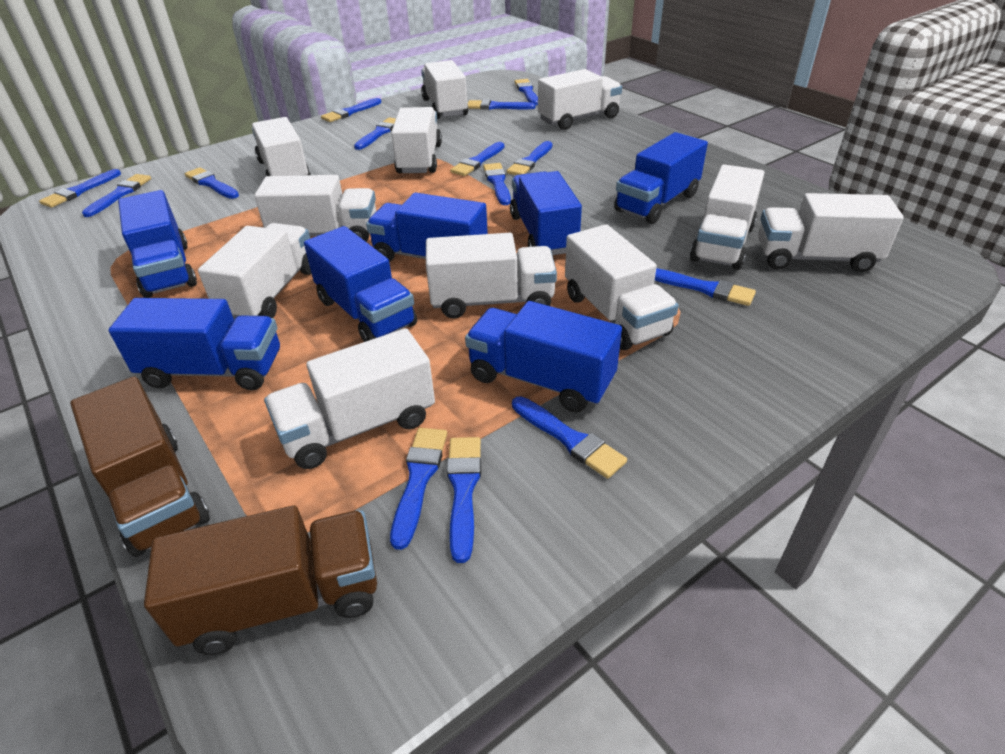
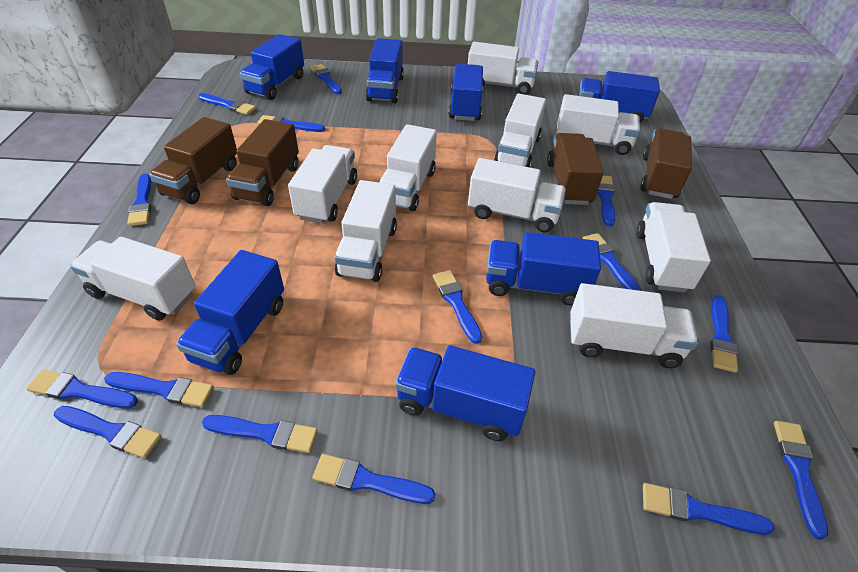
blue brush: [39,169,121,208] [82,174,151,217] [185,167,239,199] [321,98,381,122] [354,117,396,150] [390,428,447,550] [447,437,481,563] [450,142,504,176] [468,99,536,110] [483,163,511,205] [507,141,552,175] [512,396,627,479] [514,79,538,105] [655,268,756,306] = 14 -> [26,369,138,409] [54,406,161,458] [104,372,214,407] [127,173,151,226] [198,93,256,115] [202,415,318,453] [257,115,325,132] [311,64,342,94] [312,454,435,504] [433,270,482,344] [582,233,641,291] [597,175,615,226] [643,483,775,535] [710,295,738,373] [774,421,828,540] = 15
brown truck: [70,376,210,557] [144,505,377,655] = 2 -> [149,117,237,204] [226,119,299,206] [547,133,604,205] [640,128,692,199] = 4
white truck: [198,223,312,319] [252,117,311,176] [254,175,376,242] [264,328,435,469] [391,107,442,173] [421,60,468,119] [426,233,557,319] [538,69,622,130] [565,224,679,350] [690,164,764,270] [758,193,904,272] = 11 -> [70,237,195,321] [288,145,357,223] [334,180,397,282] [379,124,437,211] [468,42,538,95] [468,158,566,233] [494,93,546,167] [557,94,641,155] [570,283,698,368] [636,202,711,293] = 10

